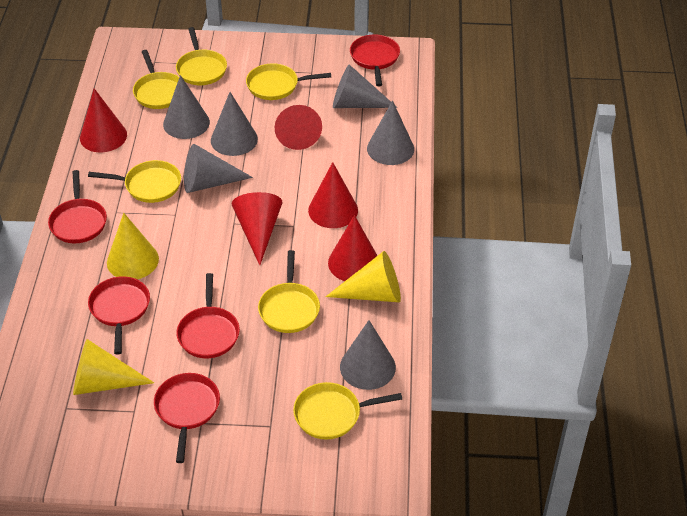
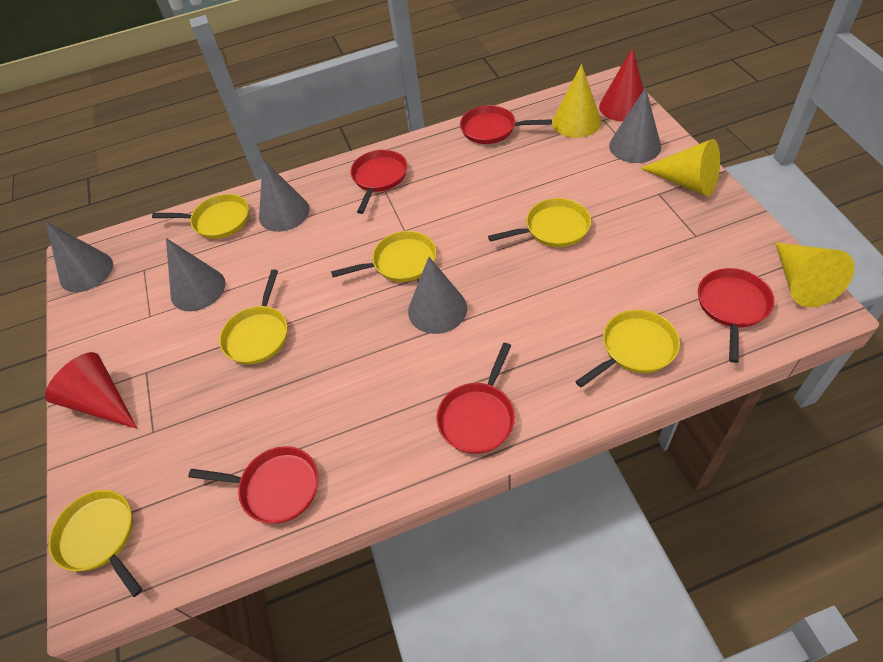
grey cone: [163,75,210,139] [184,144,253,193] [211,92,258,156] [333,65,398,108] [340,320,396,390] [367,101,414,165] = 6 -> [45,221,113,292] [166,238,226,311] [259,159,310,232] [408,257,467,334] [609,87,661,163] = 5
red cone: [80,88,127,153] [232,192,282,265] [275,105,322,150] [308,162,358,228] [328,215,378,281] = 5 -> [45,352,137,429] [599,48,644,122] = 2

